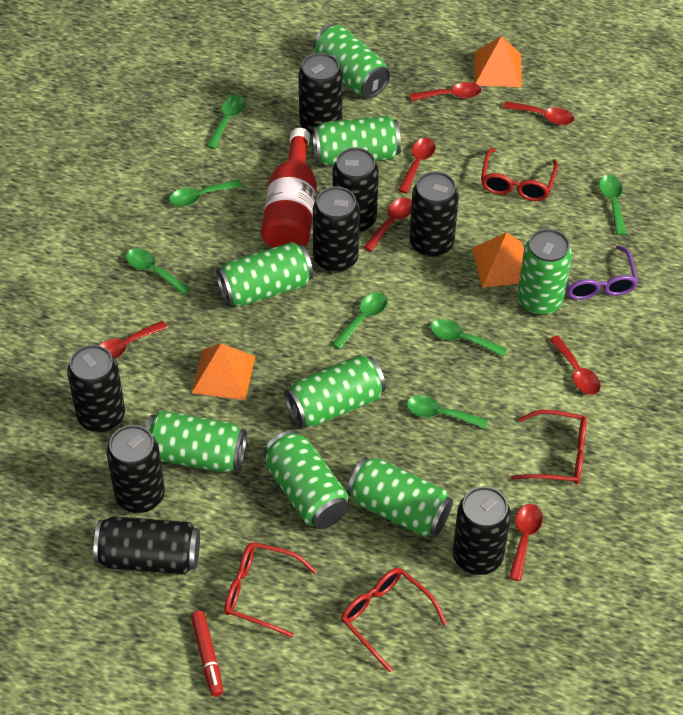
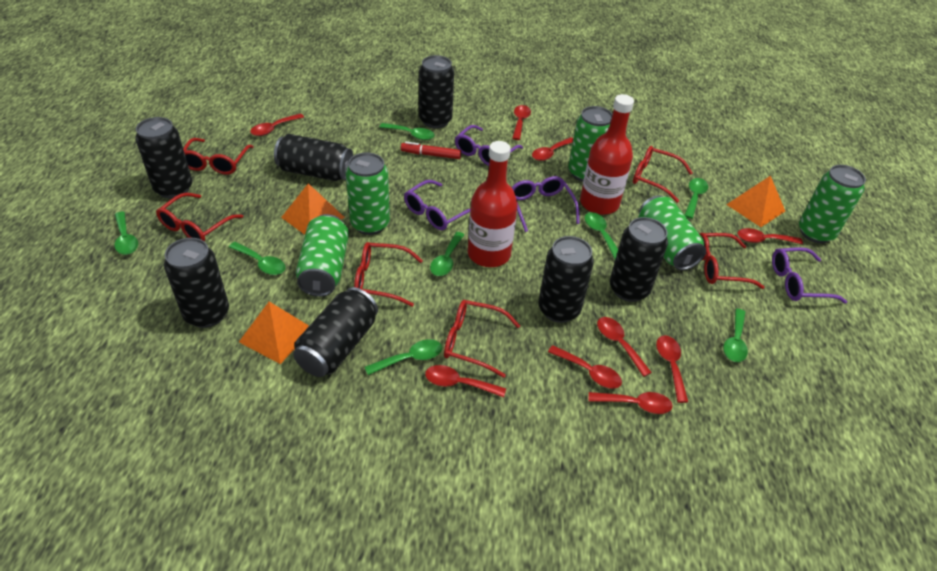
black can: [67,345,125,433] [93,516,200,574] [106,425,165,513] [298,53,343,136] [313,186,360,273] [332,147,379,233] [409,171,459,258] [453,486,511,575] = 8 -> [135,117,192,199] [164,238,229,328] [274,134,353,181] [293,287,378,377] [419,55,454,128] [538,236,594,323] [610,217,668,302] = 7
green can: [146,411,247,473] [216,242,313,306] [263,430,349,529] [284,355,386,428] [313,25,390,98] [313,116,401,166] [347,457,453,537] [518,229,572,316] = 8 -> [296,214,349,297] [346,152,390,235] [568,106,613,182] [638,195,706,270] [799,165,866,243] = 5
green spoon: [126,248,191,295] [169,180,242,207] [207,95,245,149] [332,292,388,349] [406,395,488,429] [430,319,507,357] [599,175,627,235] = 7 -> [114,212,138,255] [229,242,286,275] [365,339,442,375] [379,123,435,140] [430,232,464,276] [585,212,618,259] [685,178,708,219] [723,309,748,362] = 8
purple glasses: [566,245,638,300] = 1 -> [404,180,471,230] [455,125,523,166] [511,176,580,232] [772,247,847,304] = 4
red bottle: [261,128,317,248] = 1 -> [468,141,518,267] [580,94,634,215] = 2
red glasses: [224,542,316,638] [341,568,447,673] [481,148,558,201] [511,410,587,485] = 4 -> [156,193,243,242] [183,138,254,175] [354,242,423,307] [444,300,520,378] [633,146,693,203] [700,233,764,289] = 6
red spoon: [99,321,168,359] [364,198,412,252] [398,138,435,194] [410,82,481,101] [503,101,574,125] [509,504,543,581] [549,335,601,395] = 7 -> [250,114,304,136] [425,365,506,397] [512,105,531,140] [532,137,573,161] [548,345,622,389] [589,392,673,414] [597,317,652,377] [656,335,688,403] [737,228,803,244] = 9

